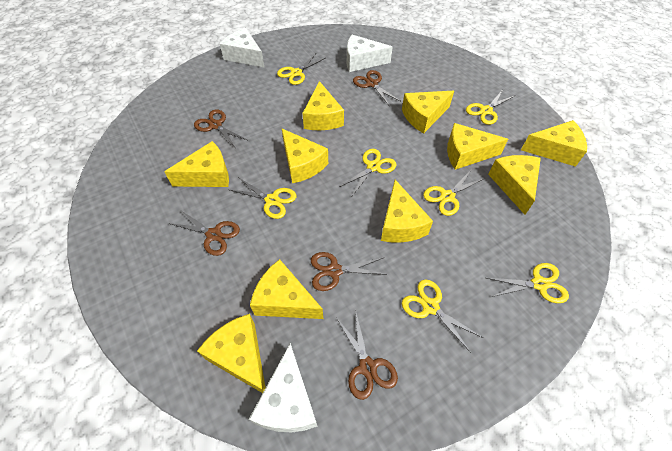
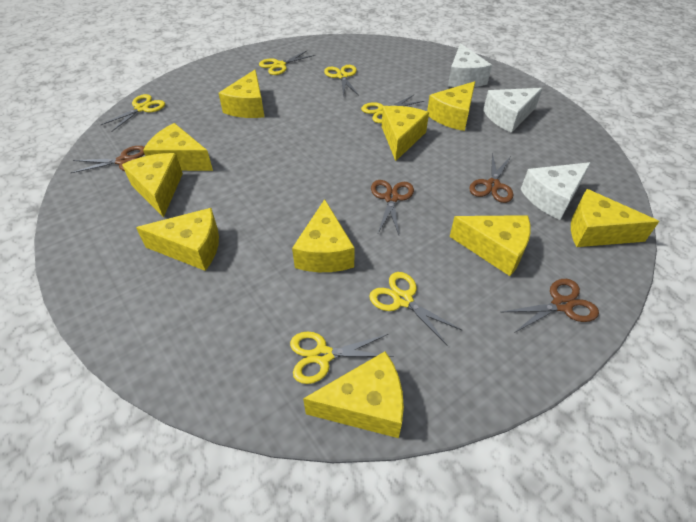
brown scissors: [168,209,240,256] [194,110,247,147] [311,252,388,291] [337,313,398,400] [353,70,400,105] = 5 -> [71,146,145,173] [371,180,414,235] [469,153,513,203] [502,279,599,333] = 4
yellow scissors: [230,177,296,219] [277,54,326,85] [338,149,396,196] [402,279,483,353] [423,170,485,216] [466,91,516,125] [487,263,569,303] = 7 -> [100,94,165,132] [259,51,315,75] [290,331,394,384] [324,65,359,97] [361,94,424,123] [369,272,463,345] = 6

